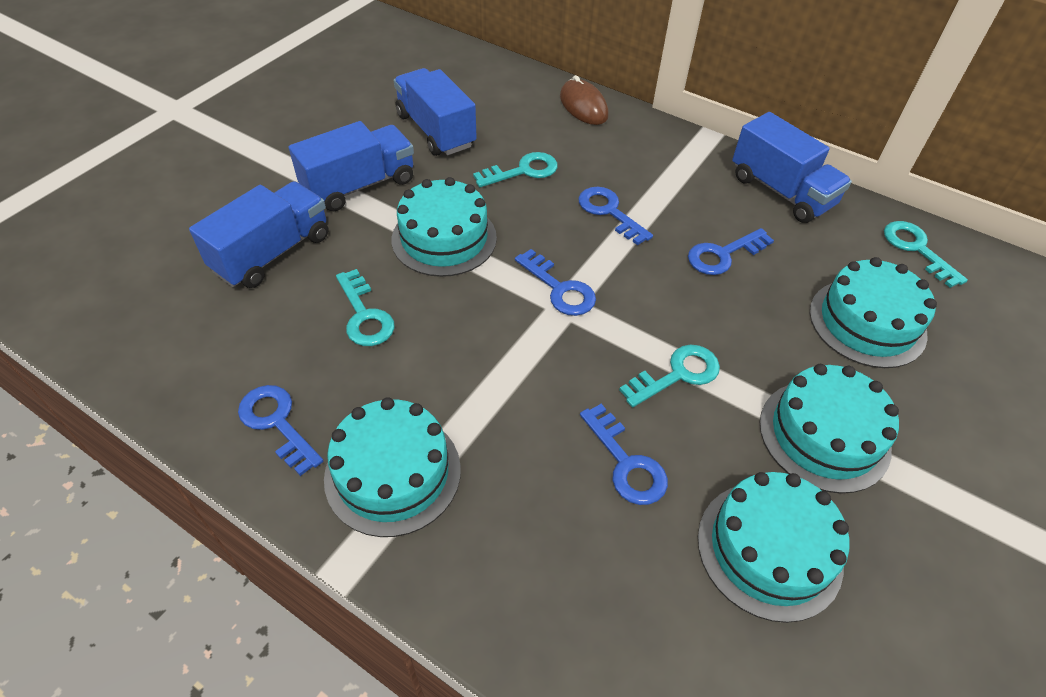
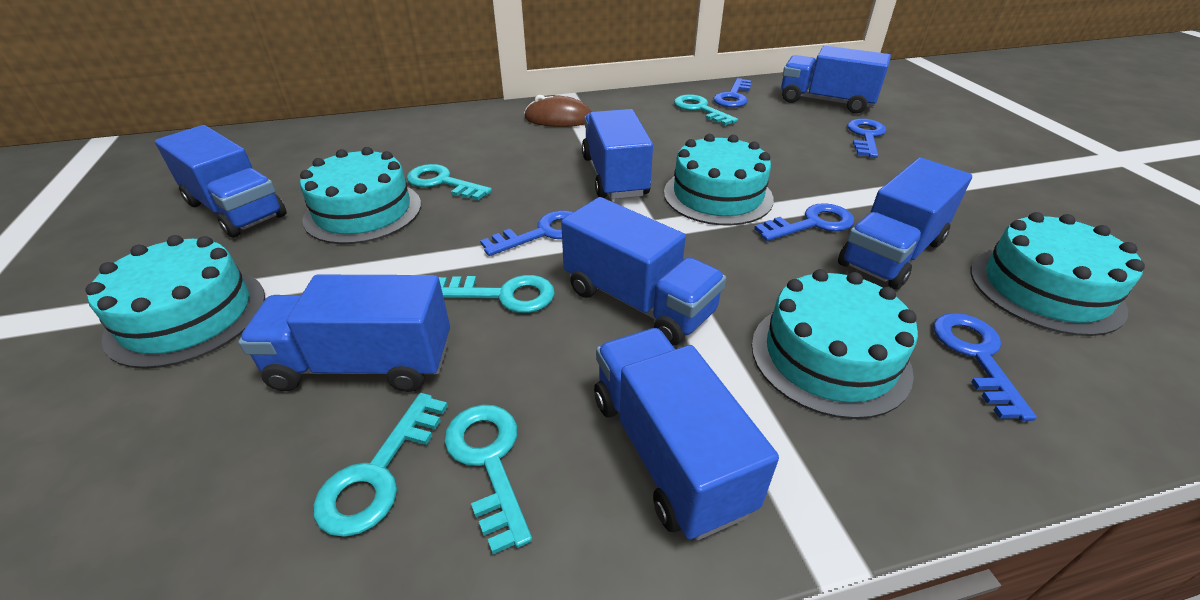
blue truck: [189,181,329,288] [289,121,414,211] [394,68,477,156] [732,112,852,223] = 4 -> [155,125,286,238] [238,275,450,392] [561,197,726,345] [582,109,653,199] [594,328,779,541] [781,46,891,113] [838,158,972,290] = 7
turquoise key: [336,269,395,346] [473,152,558,187] [619,345,720,407] [884,221,968,288] = 4 -> [313,393,448,537] [407,164,492,200] [439,275,555,313] [444,405,532,554] [674,94,738,126] = 5

